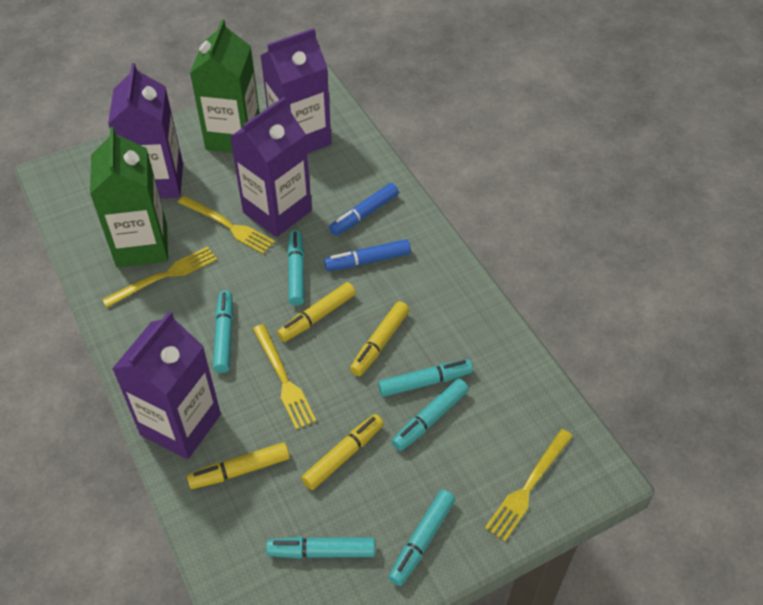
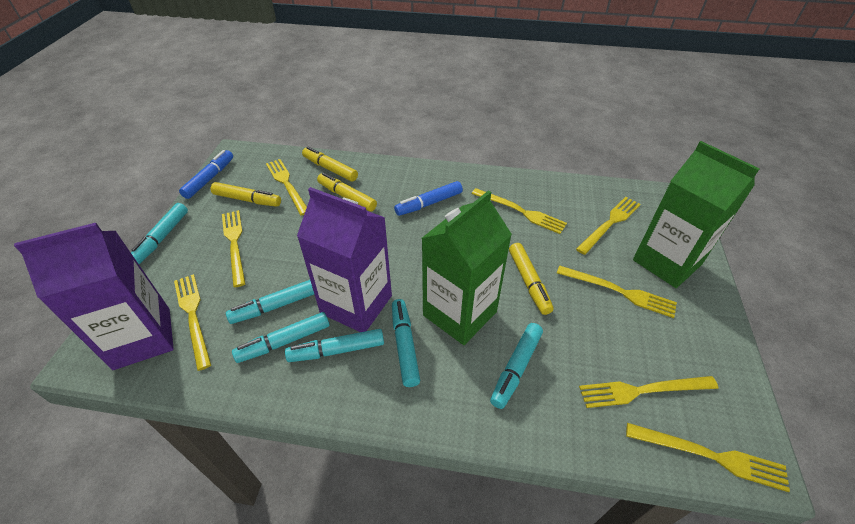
purple carton: [108,63,183,198] [112,311,221,459] [230,97,312,237] [260,28,331,154] = 4 -> [14,223,174,370] [297,187,392,332] = 2
yellow fork: [102,247,217,307] [178,196,275,254] [253,324,316,430] [485,429,573,541] = 4 -> [174,274,211,371] [222,210,246,287] [266,159,307,216] [472,188,567,234] [557,265,677,318] [576,197,641,255] [579,376,718,408] [626,423,790,492] = 8

